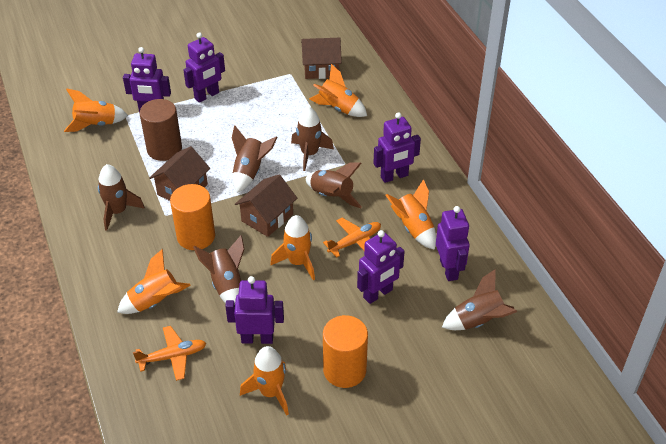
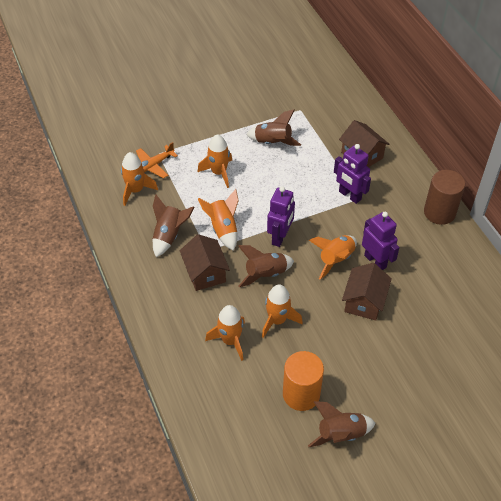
brown rocket: [98,164,145,231] [193,235,244,304] [232,126,278,193] [291,106,334,171] [306,162,362,208] [442,269,517,330] = 6 -> [153,194,194,257] [238,245,294,287] [246,110,301,146] [308,401,375,447] = 4
orange cylinder: [170,184,215,250] [323,315,368,388] = 2 -> [283,351,324,411] = 1
orange plane: [133,326,206,381] [323,218,381,258] = 2 -> [136,142,178,178] = 1
purple robot: [123,47,171,112] [183,32,225,103] [225,276,284,344] [357,230,405,304] [374,112,421,183] [436,206,470,281] = 6 -> [267,186,295,247] [334,144,371,204] [362,212,400,270] = 3

